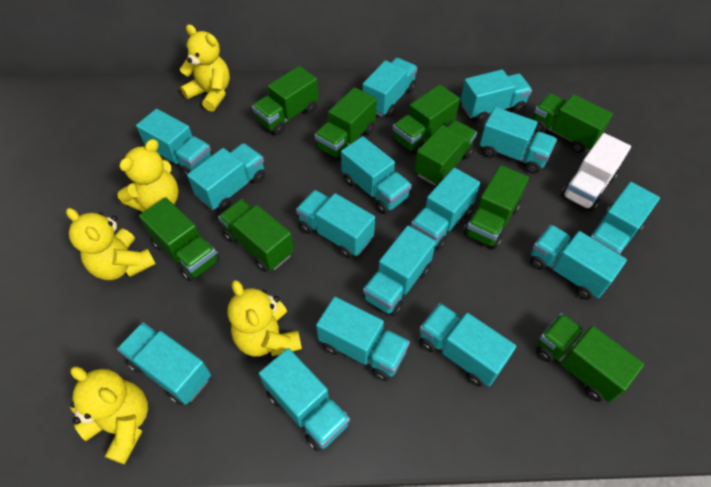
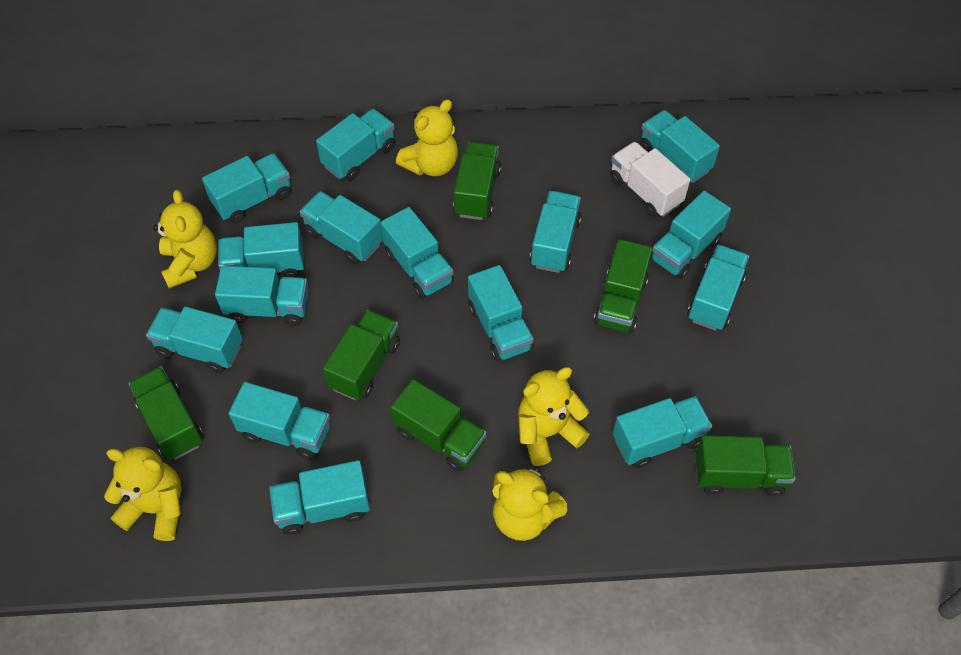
green truck: [139,197,220,281] [218,199,294,272] [252,66,319,135] [314,87,377,161] [393,84,460,155] [414,120,477,186] [463,165,529,249] [533,93,613,153] [536,313,644,403] = 9 -> [129,367,204,460] [323,310,400,400] [391,379,486,472] [453,142,501,220] [594,239,652,334] [695,435,796,496] = 6

